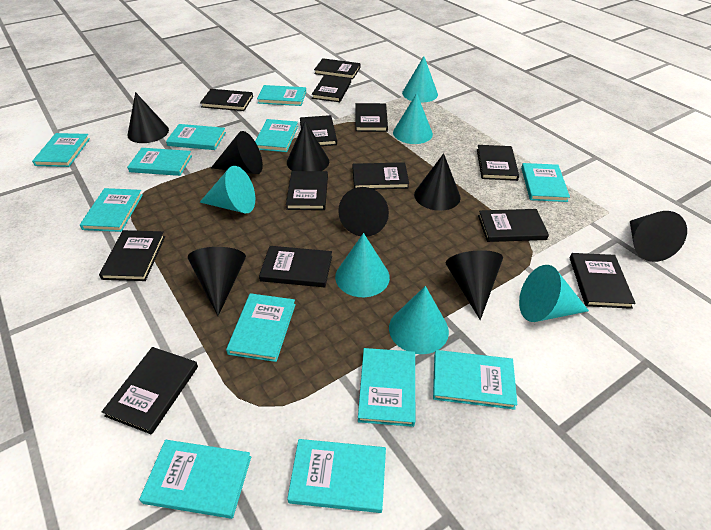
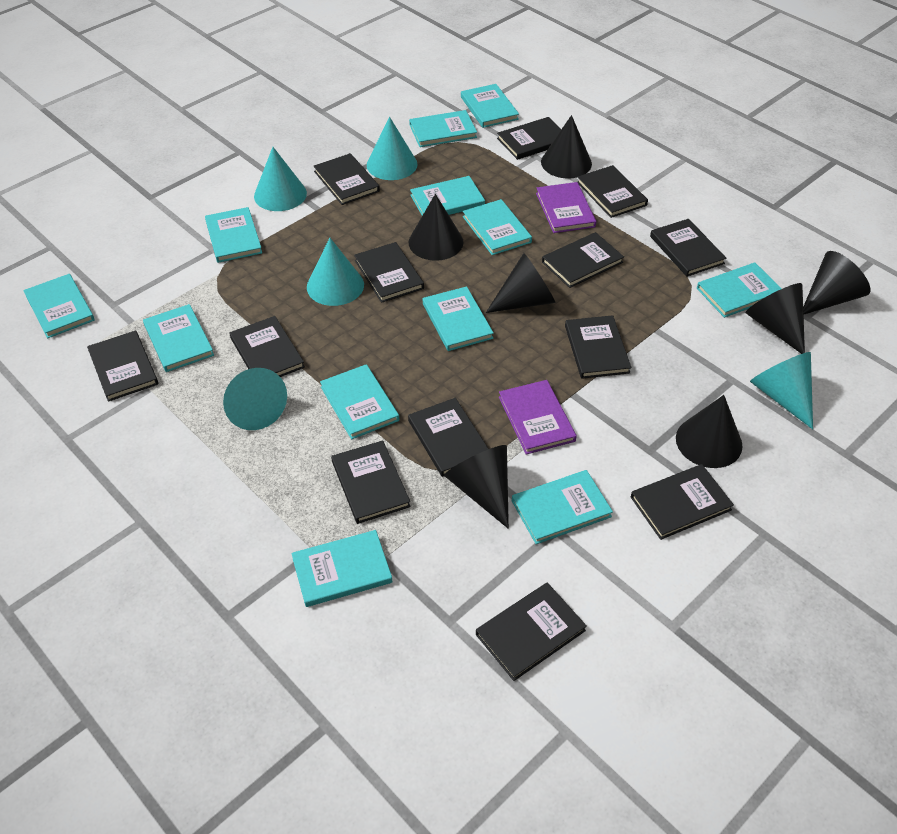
black cone: [128,92,169,143] [188,247,246,316] [211,131,263,174] [287,121,329,171] [338,187,389,237] [414,153,461,211] [446,250,503,320] [630,211,687,262] = 8 -> [409,194,464,261] [444,445,509,529] [486,253,556,313] [541,115,592,178] [676,395,743,468] [746,283,805,354] [803,251,871,315] = 7
purple book: none = 0 -> [499,380,577,455] [536,182,596,233] = 2
turquoise cone: [200,166,255,213] [335,233,390,297] [389,286,449,354] [393,93,433,144] [402,56,438,102] [519,265,589,322] = 6 -> [223,368,287,430] [254,147,307,211] [307,238,364,306] [367,117,417,180] [750,352,813,429] = 5

